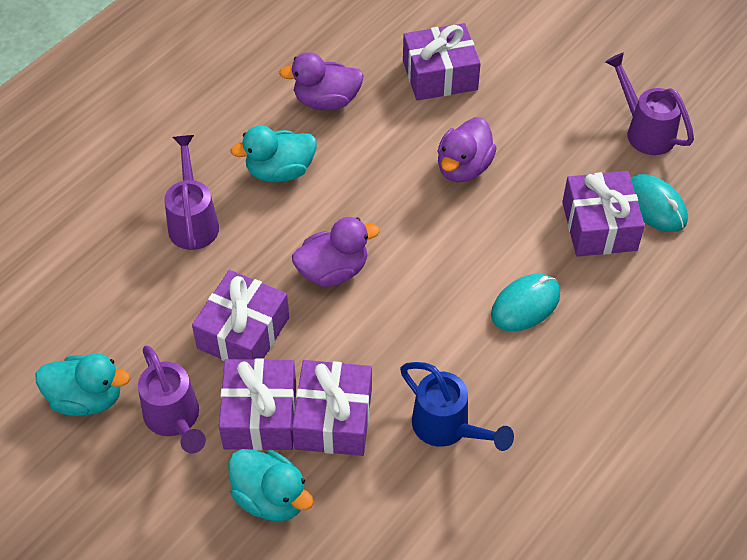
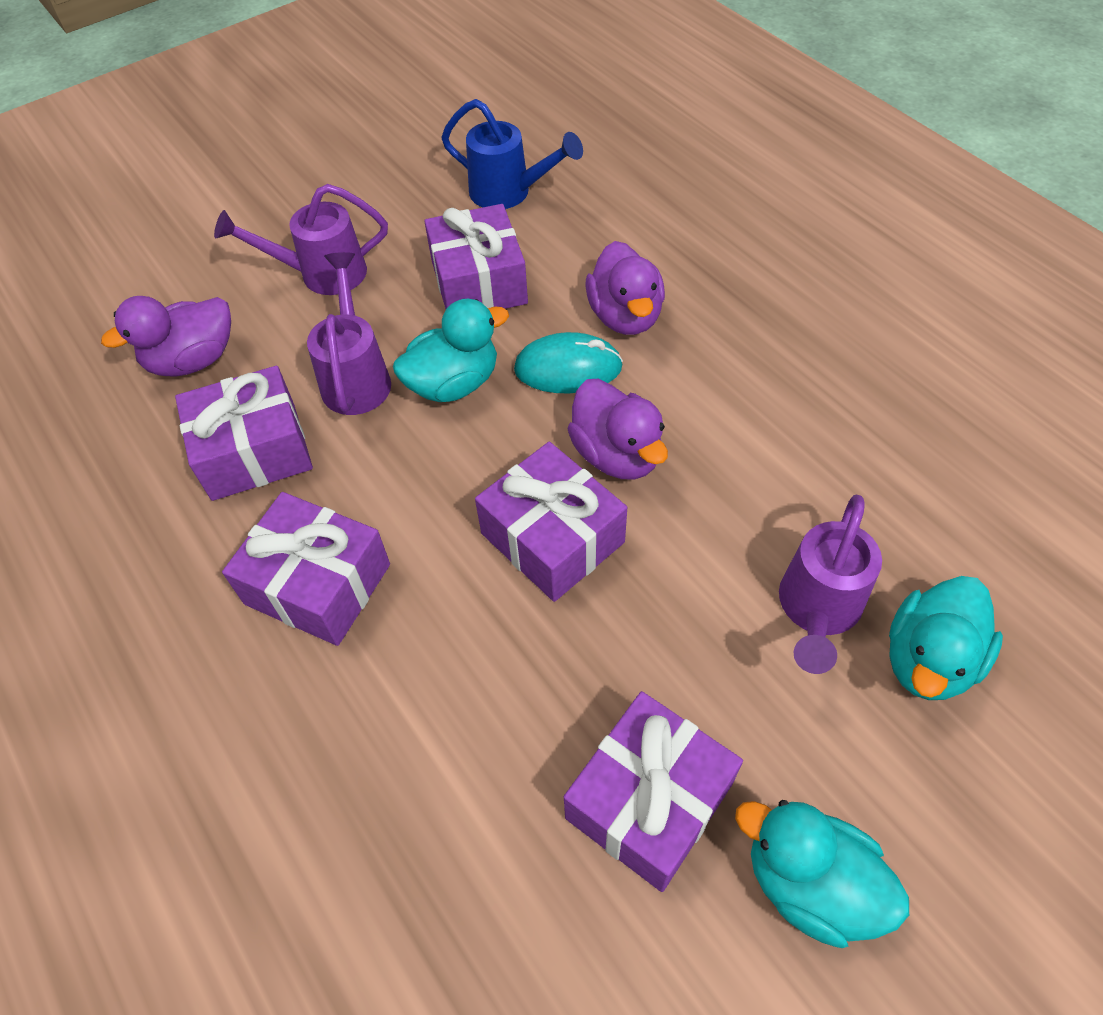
turquoise mouse: [491,274,560,331] [631,174,688,232] = 2 -> [514,332,623,393] = 1

